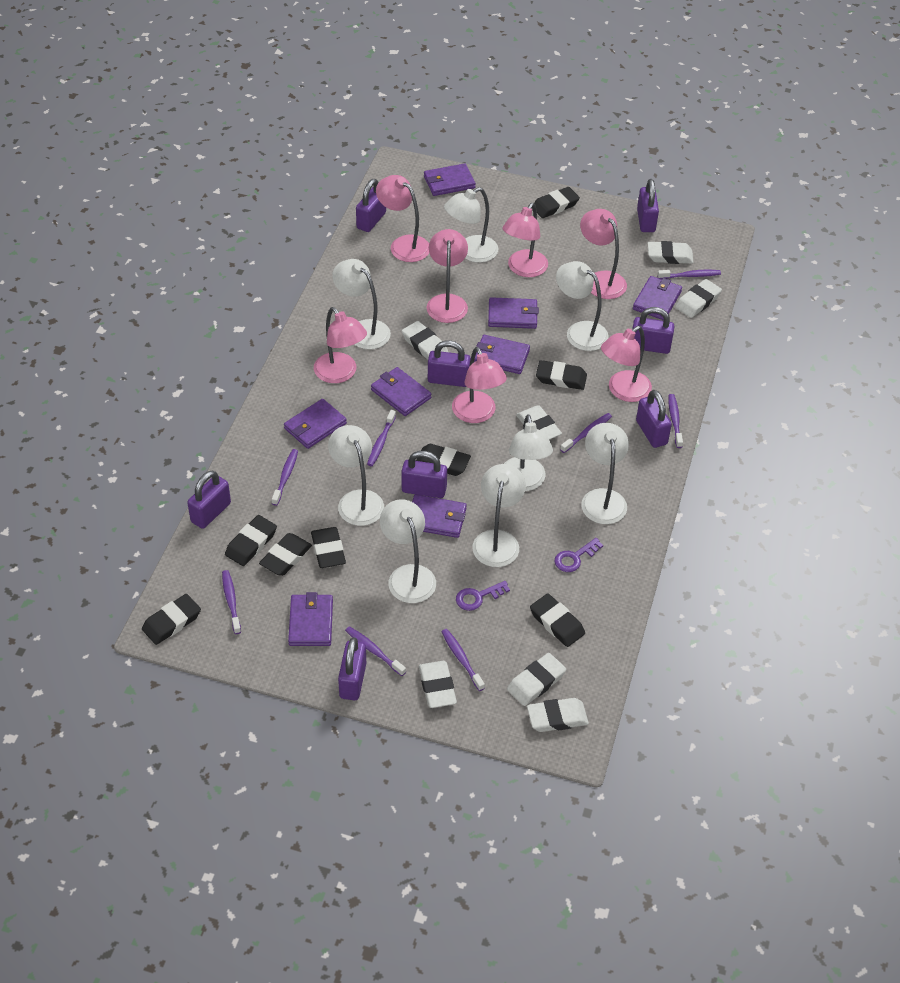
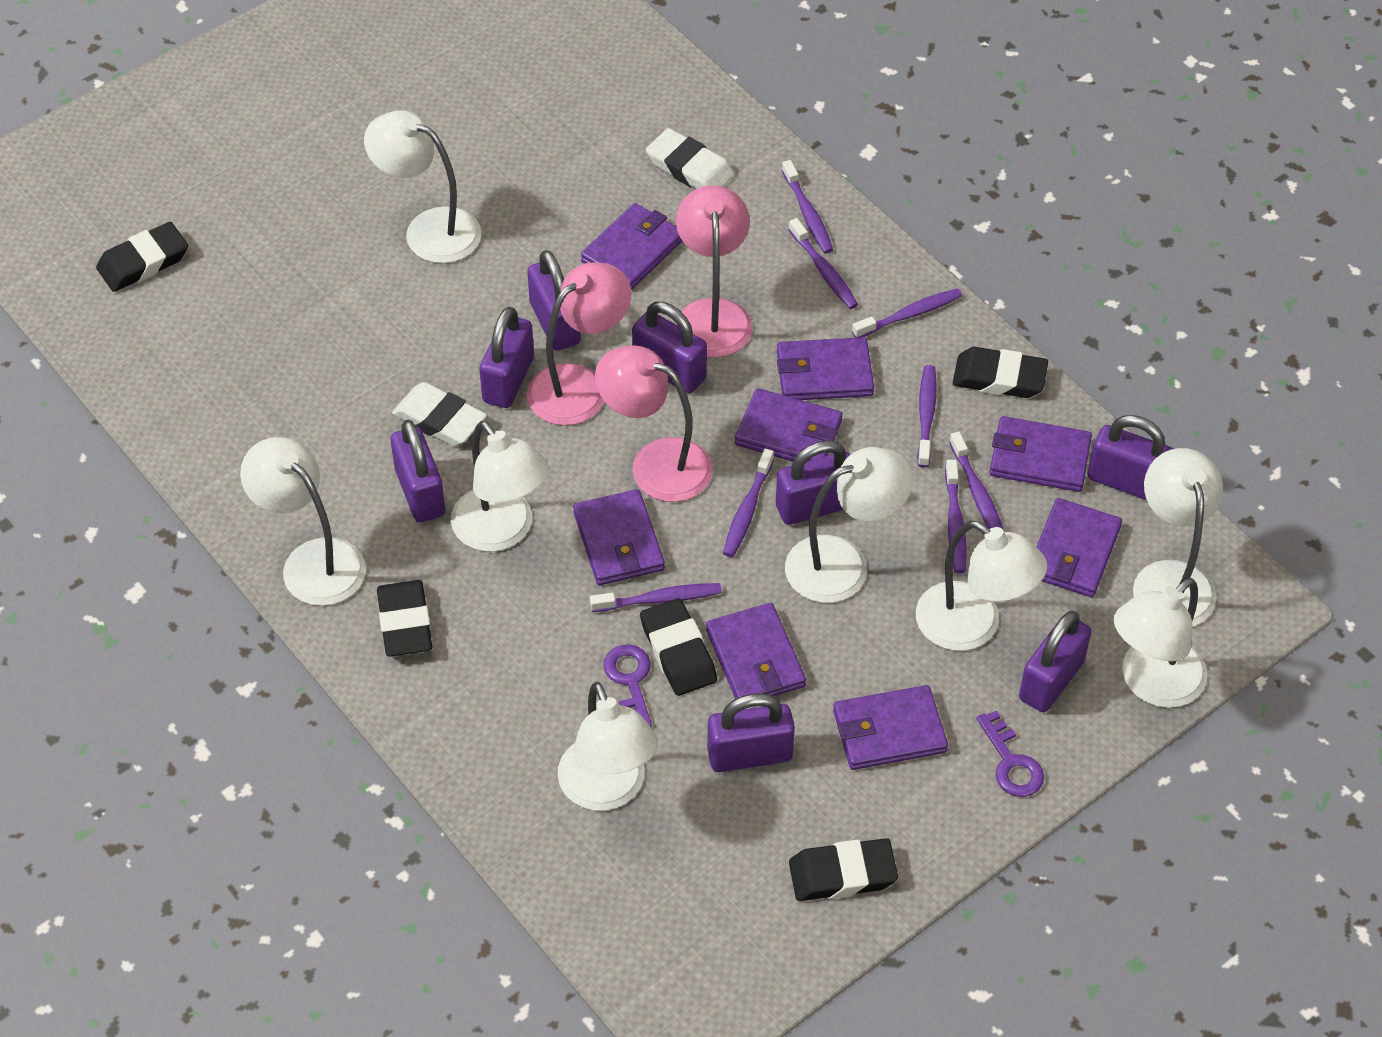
black eraser: [142,594,201,645] [225,515,277,566] [259,533,312,576] [311,527,346,568] [416,444,471,476] [530,593,585,647] [534,187,580,218] [536,360,587,390] = 8 -> [96,222,188,292] [377,580,432,657] [640,598,717,696] [789,838,898,901] [953,347,1048,398] = 5
pink lamp: [314,307,367,383] [376,175,429,262] [426,229,468,323] [452,347,507,423] [502,203,548,277] [580,209,627,299] [601,326,652,402] = 7 -> [527,262,631,426] [595,345,713,502] [676,185,752,357] = 3
white eraser: [402,321,448,360] [419,661,457,708] [507,653,566,706] [516,405,562,440] [527,698,589,732] [648,241,694,264] [675,279,722,318] = 7 -> [392,382,487,446] [646,128,734,189] = 2

